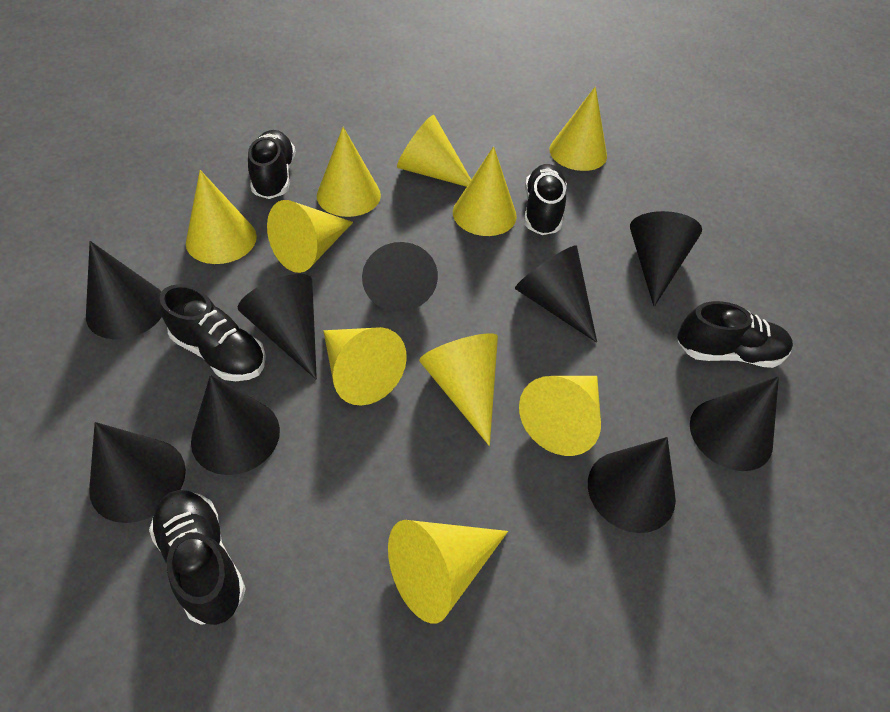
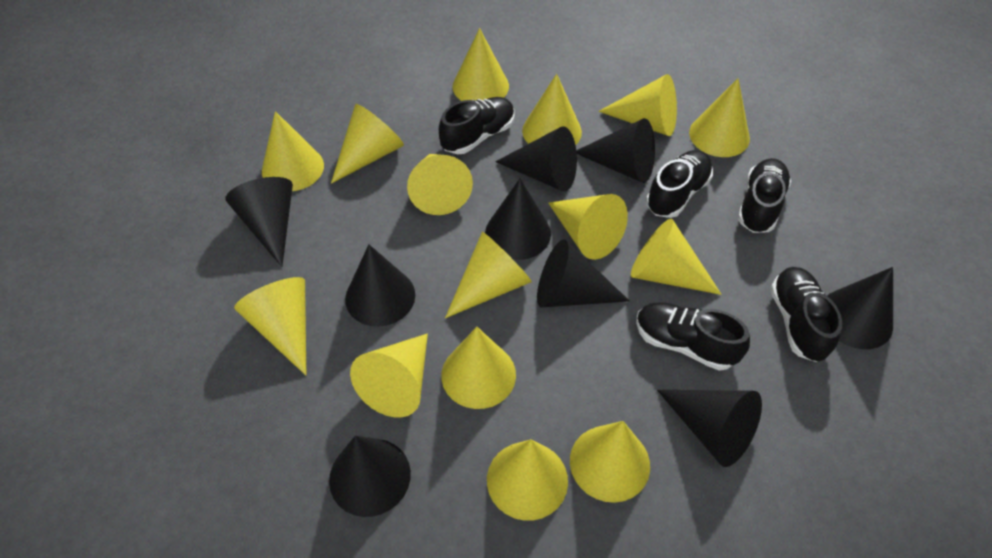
yellow cone: [186,170,257,264] [267,200,353,273] [317,127,381,217] [323,327,407,406] [388,520,508,623] [397,115,471,187] [419,333,498,446] [453,146,517,236] [519,376,601,456] [549,86,607,171] = 10 -> [234,277,306,375] [262,111,324,191] [331,104,404,184] [350,333,428,418] [407,154,473,215] [441,327,516,409] [445,232,532,318] [453,28,509,101] [487,439,568,521] [522,74,582,145] [548,194,628,260] [570,421,650,503] [599,74,677,136] [631,219,722,295] [689,78,750,157] = 15

